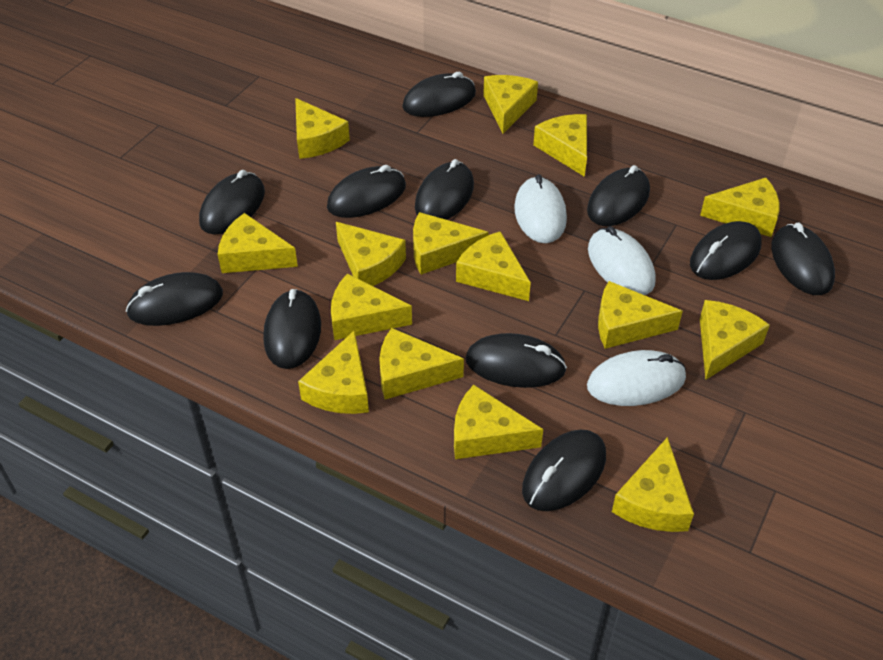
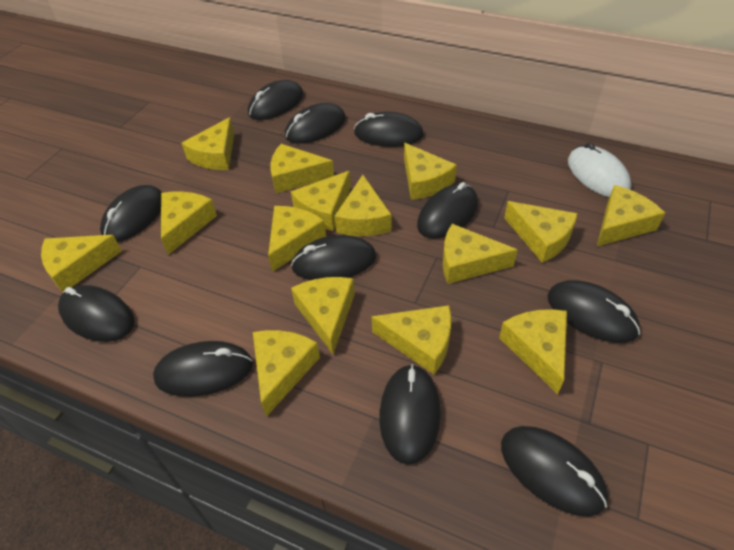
white mouse: [514,174,567,243] [587,350,686,406] [588,226,656,295] = 3 -> [568,143,632,197] = 1

